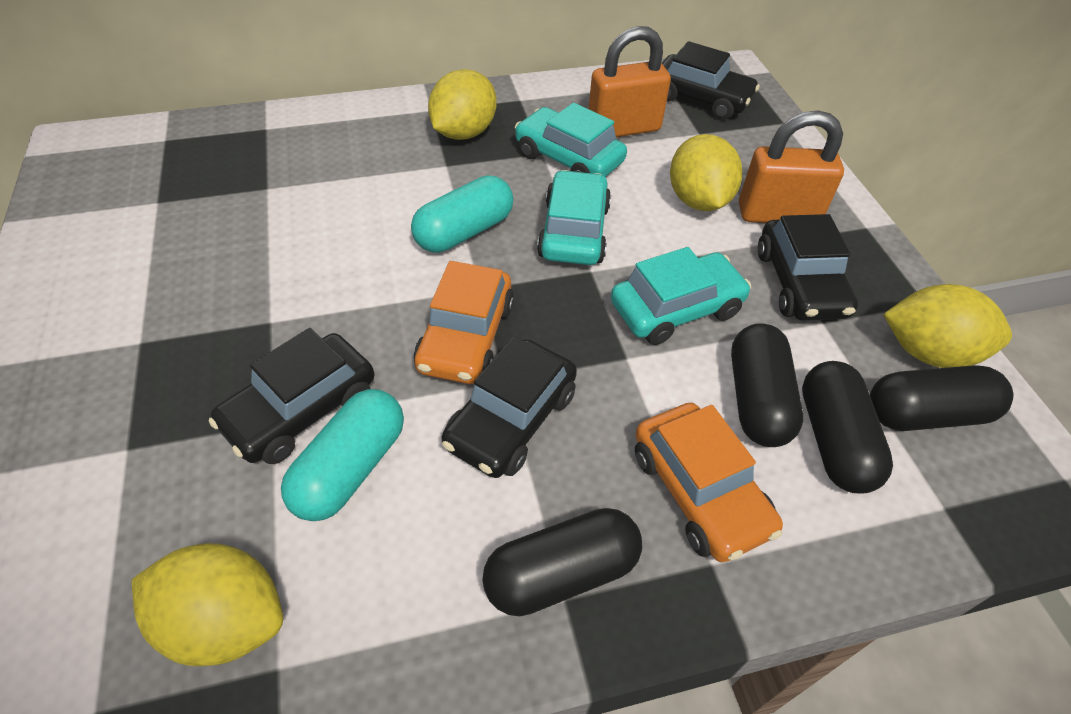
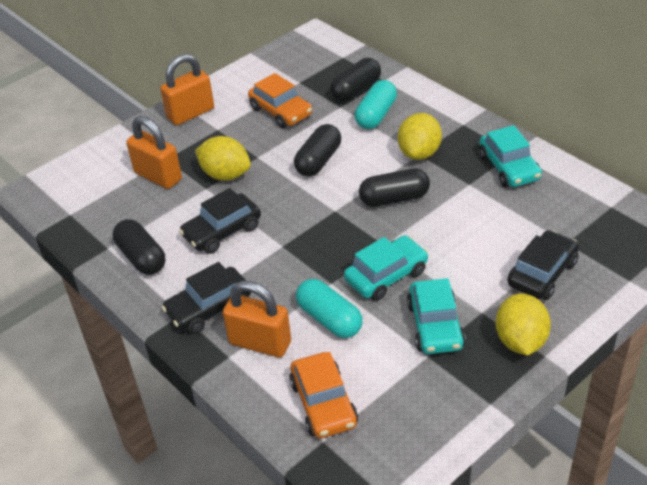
black car: [209,328,374,464] [441,336,577,478] [662,41,760,120] [758,214,858,321] = 4 -> [162,262,251,334] [179,188,261,254] [508,230,579,300] = 3
orange padlock: [589,26,671,137] [739,111,844,223] = 2 -> [126,116,182,189] [160,54,214,125] [223,281,291,357] = 3
yellow lemon: [132,543,283,666] [428,69,497,140] [670,134,742,211] [883,284,1012,368] = 4 -> [195,136,251,181] [398,113,442,160] [496,293,551,356] = 3

